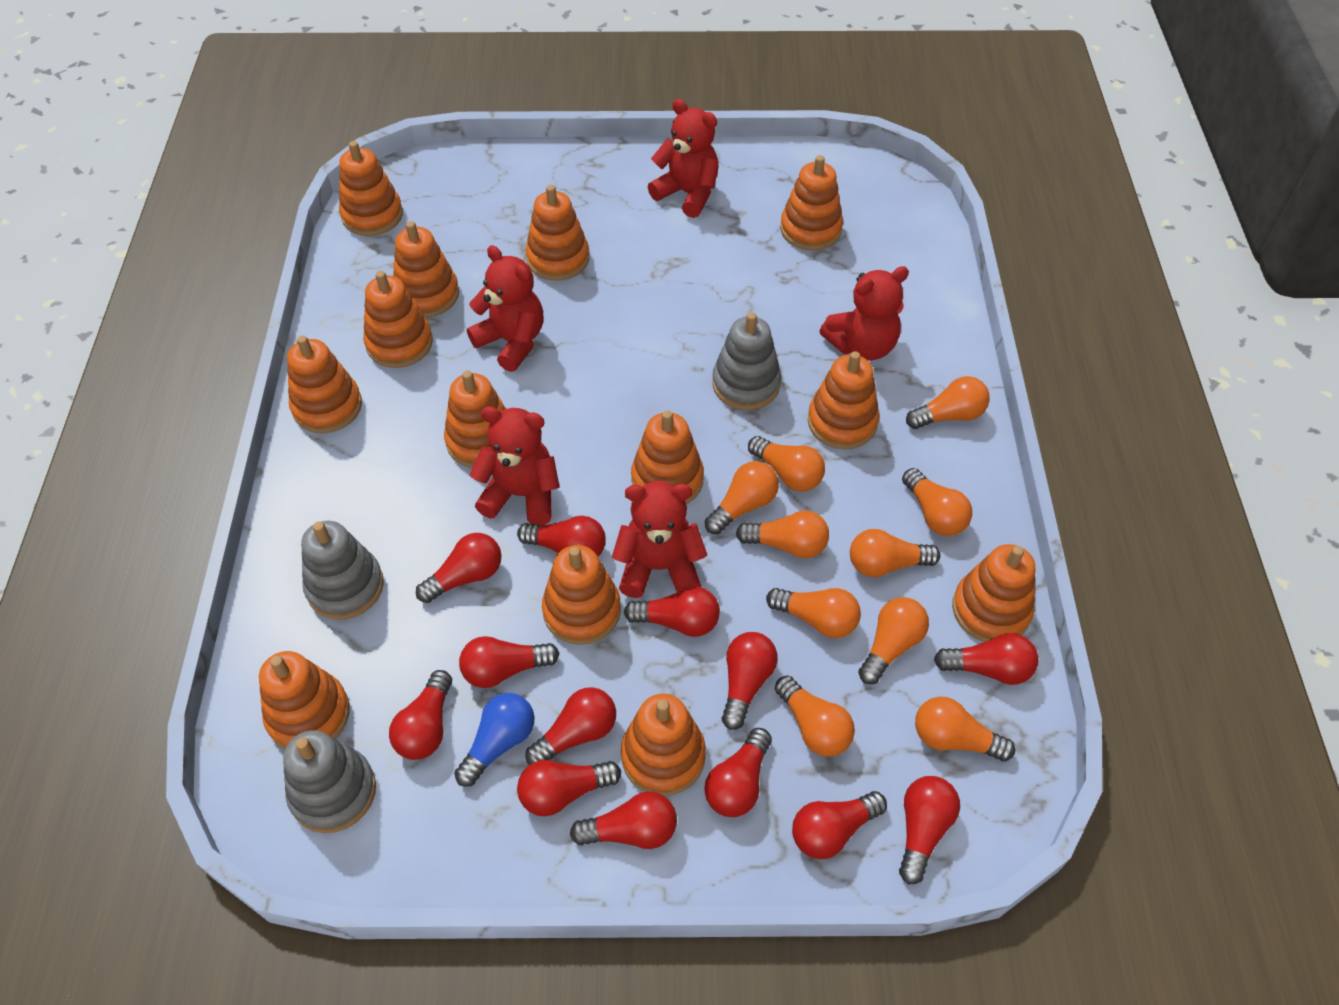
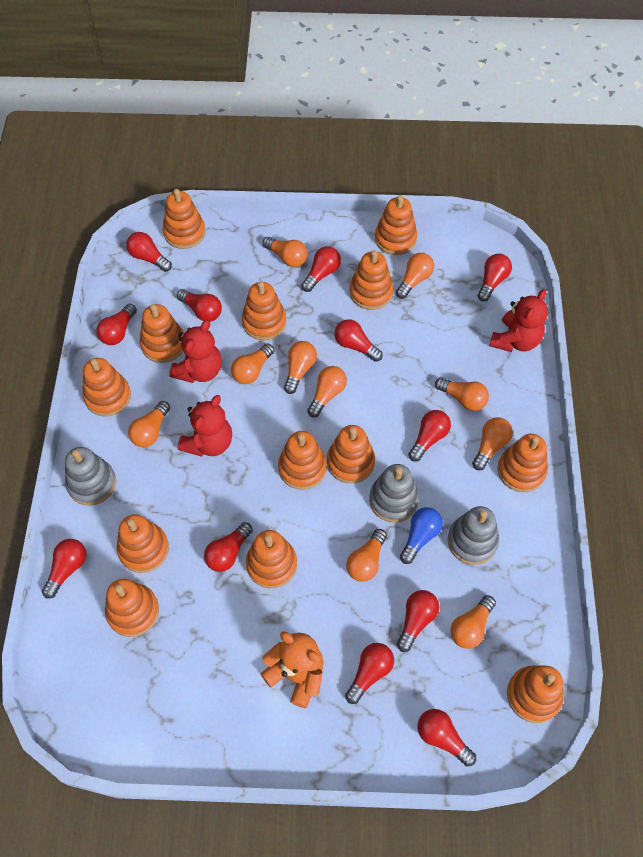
orange teddy bear: none = 0 -> [260,631,324,708] = 1
red light bulb: [389,670,452,760] [416,533,502,603] [459,636,559,688] [517,516,606,557] [517,760,621,816] [525,687,616,765] [570,791,677,849] [624,587,720,637] [704,728,772,817] [722,632,778,730] [792,791,887,859] [899,776,960,884] [934,633,1038,685] = 13 -> [42,539,86,599] [96,304,137,345] [126,232,172,272] [177,289,222,322] [204,522,253,572] [301,246,341,292] [334,319,383,362] [345,643,394,704] [397,590,439,652] [408,410,451,461] [418,709,476,767] [478,254,512,302] = 12
red teddy bear: [467,245,543,372] [470,406,560,525] [612,481,707,598] [648,99,719,218] [820,266,909,361] = 5 -> [170,320,222,383] [178,395,232,457] [489,289,548,352] = 3

